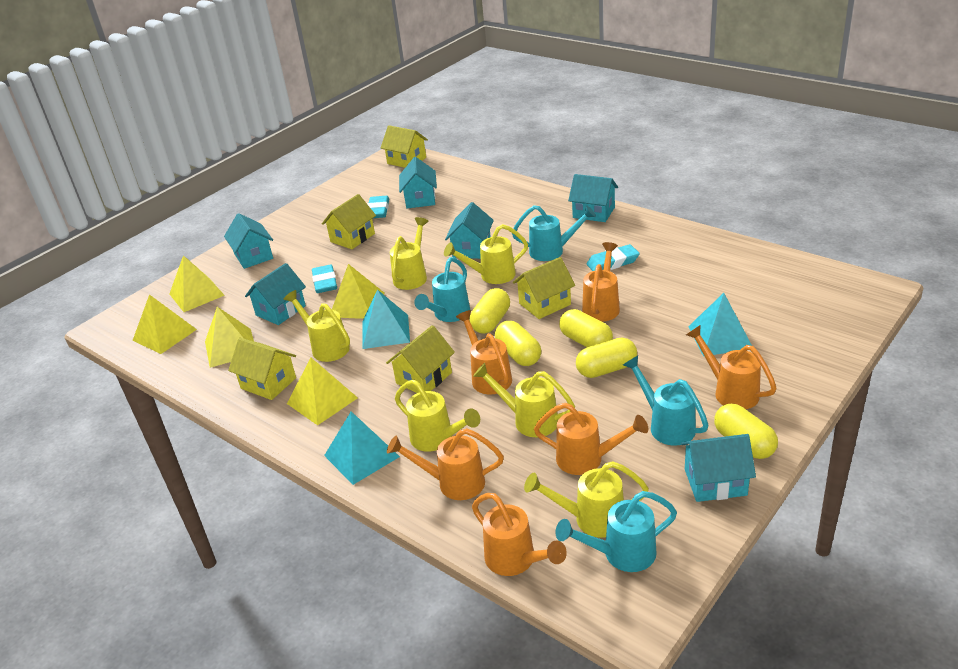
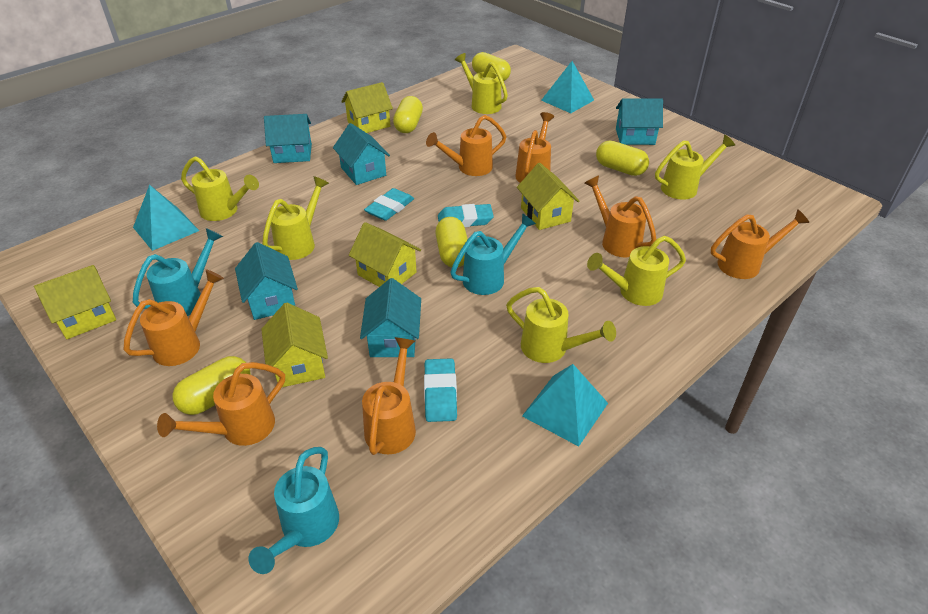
orange watering can: [387,428,504,500] [456,310,512,394] [472,493,567,576] [534,403,648,475] [582,242,620,322] [686,325,777,409] = 6 -> [123,269,224,366] [157,362,285,446] [362,337,416,455] [426,115,507,176] [515,112,554,183] [584,175,656,257] [711,209,809,279] = 7
turquoise house: [224,213,273,269] [245,263,306,325] [399,157,437,208] [445,202,494,259] [568,174,618,222] [681,434,756,502] = 6 -> [235,242,298,320] [264,114,312,163] [333,123,390,185] [360,278,421,357] [616,98,663,145] = 5
turquoise watering can: [414,257,470,322] [512,205,596,261] [555,491,677,572] [623,356,708,446] = 4 -> [133,228,223,316] [249,447,339,574] [450,213,536,295] = 3
yellow pyramid: [132,294,197,354] [169,255,225,312] [205,307,254,368] [287,358,358,425] [332,264,384,319] = 5 -> none = 0

